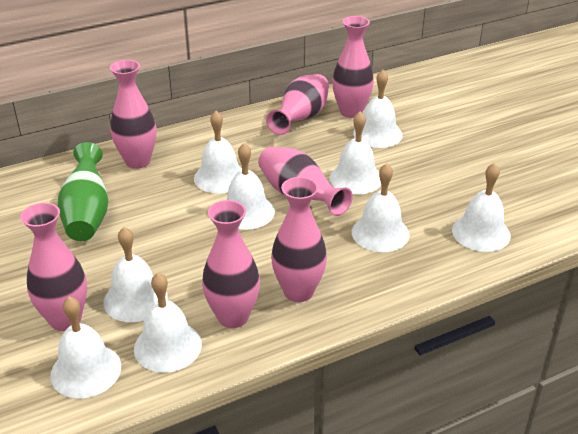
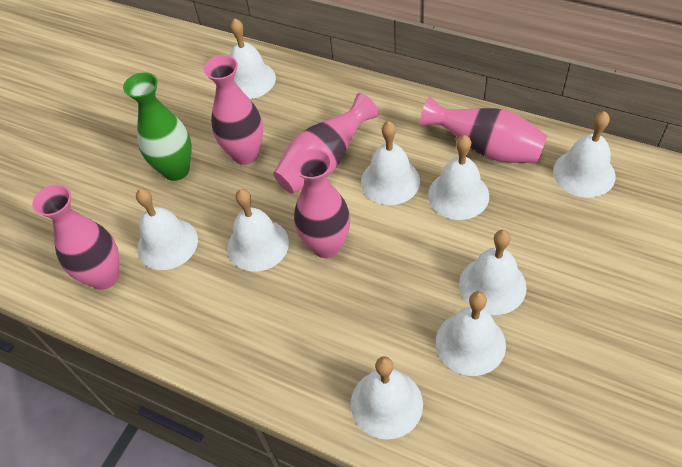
pink vase: [20,203,87,331] [110,60,156,169] [202,200,260,328] [258,147,353,216] [266,74,329,135] [271,177,327,302] [332,16,374,118] = 7 -> [32,184,119,290] [204,55,263,165] [273,93,379,194] [293,149,350,258] [419,96,547,163] = 5

